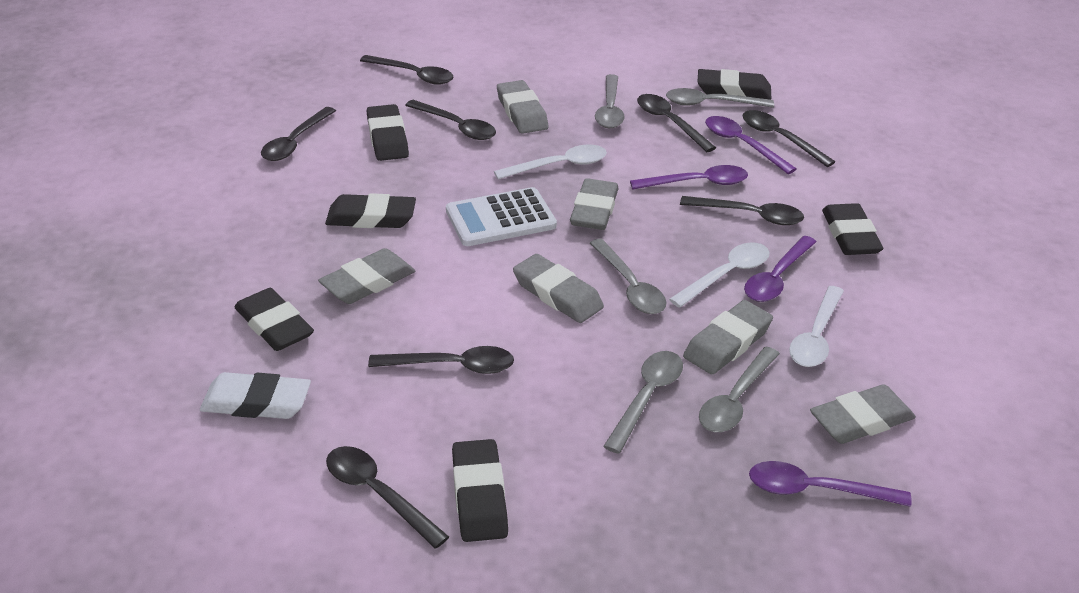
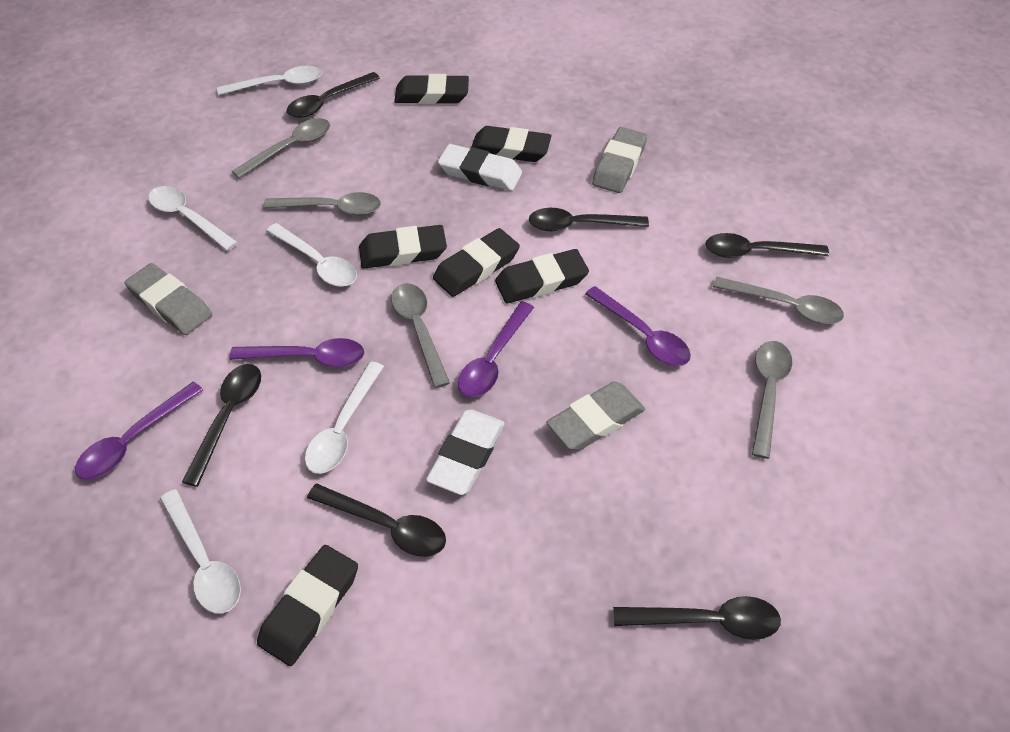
black spoon: [261,107,336,161] [326,446,449,549] [360,55,454,85] [368,346,514,374] [405,100,496,140] [637,94,716,152] [680,196,804,225] [743,110,835,167] = 8 -> [182,364,261,487] [287,72,380,118] [307,484,446,557] [529,208,649,231] [613,596,781,640] [706,233,829,258] = 6
grey eraser: [318,248,415,304] [497,80,549,134] [513,254,604,323] [570,178,619,230] [683,300,773,375] [810,384,916,444] = 6 -> [125,263,212,335] [546,382,645,451] [592,127,647,193] = 3
white calculator: [446,187,557,246] = 1 -> none = 0
white eraser: [200,372,311,419] = 1 -> [426,410,505,495] [438,144,522,191] = 2
white spoon: [494,145,607,179] [669,242,770,308] [789,286,844,367] = 3 -> [148,186,238,251] [160,489,241,614] [217,66,322,95] [266,223,357,287] [305,361,384,474] = 5

